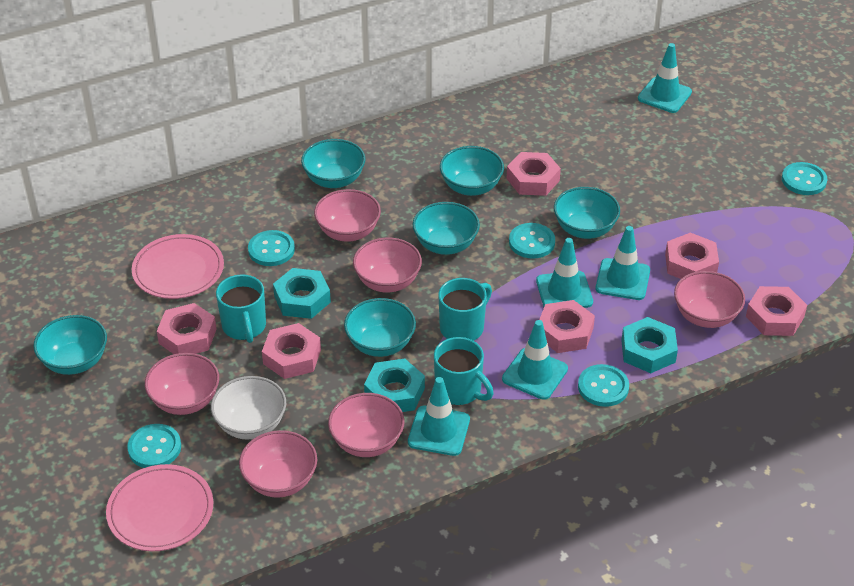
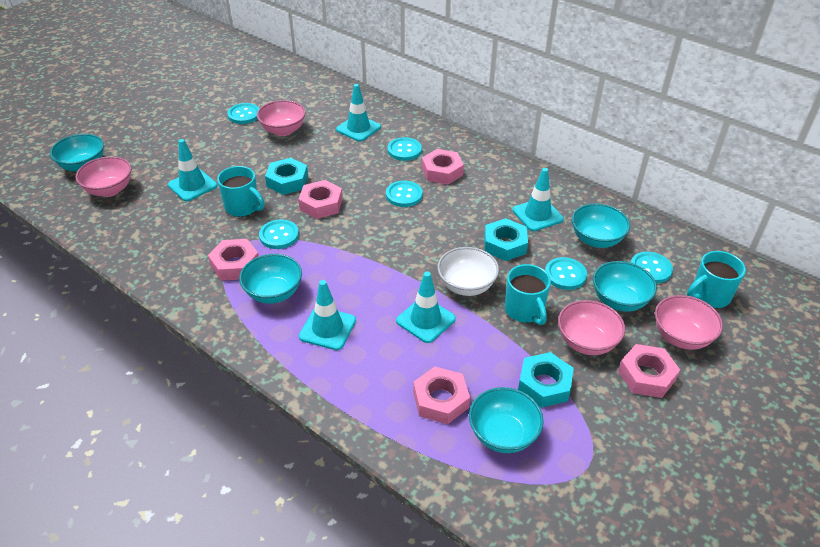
pink bowl: [145,353,219,415] [239,430,317,498] [314,189,381,242] [328,393,404,457] [353,238,422,292] [674,271,745,328] = 6 -> [75,156,131,197] [257,100,306,136] [558,300,625,355] [655,295,723,350] = 4
pink nut: [157,303,217,354] [262,323,321,379] [507,152,561,196] [539,300,595,353] [665,232,719,279] [746,286,807,336] = 6 -> [208,239,259,281] [298,180,343,219] [413,367,470,424] [422,149,464,185] [618,344,680,398] = 5
pink plate: [106,464,213,551] [132,234,224,299] = 2 -> none = 0
turquoise bowl: [33,315,107,375] [301,139,365,188] [344,298,416,357] [413,202,480,255] [440,146,504,196] [554,187,620,239] = 6 -> [50,134,104,172] [239,254,302,304] [469,387,544,453] [572,203,630,248] [593,261,657,312] = 5
turquoise button: [127,424,181,468] [248,230,295,266] [509,223,555,259] [578,364,629,407] [782,162,827,195] = 5 -> [227,103,260,124] [259,219,299,249] [386,181,423,207] [387,137,422,161] [545,257,587,290] [631,252,673,284] = 6

